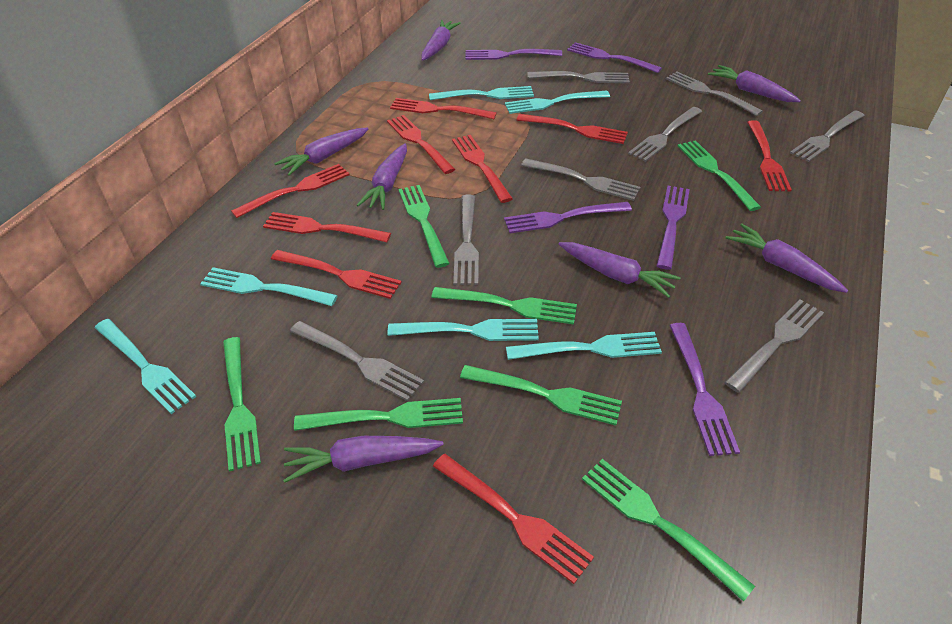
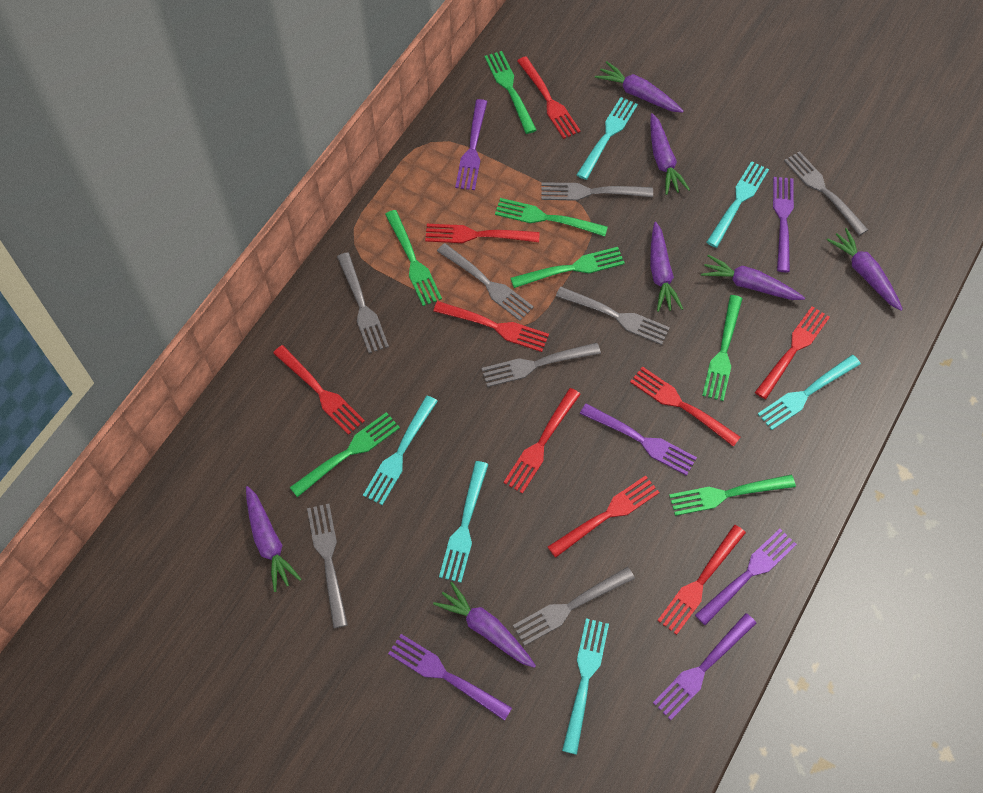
purple fork: [465,49,562,60] [504,202,632,233] [567,42,662,73] [657,186,690,270] [669,323,740,456] = 5 -> [388,634,512,721] [455,99,487,190] [580,403,697,476] [653,613,756,720] [695,529,797,625] [773,177,794,272] = 6

